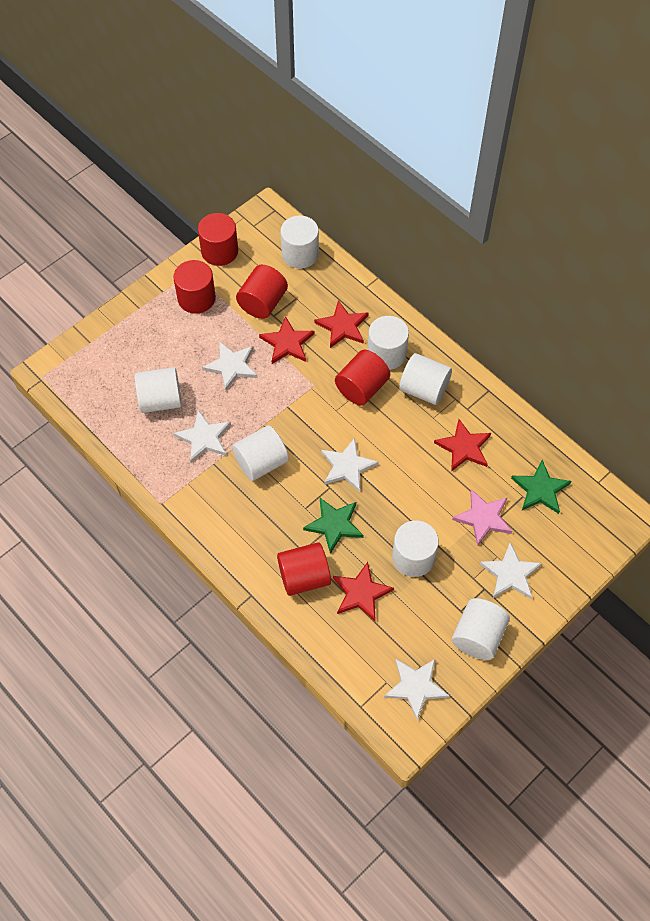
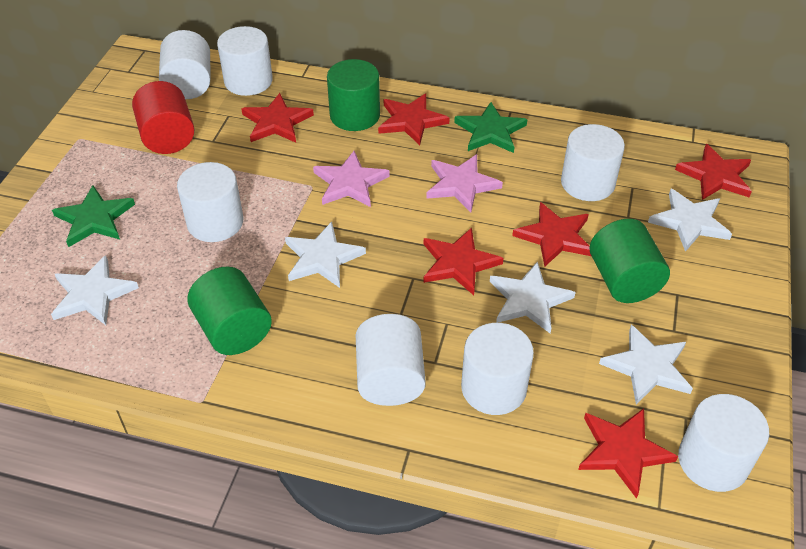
green cylinder: none = 0 -> [187,267,272,355] [327,59,380,131] [590,219,670,303] = 3
pink star: [452,489,512,546] = 1 -> [313,151,390,207] [426,154,503,212] = 2
red cylinder: [173,260,216,314] [198,213,238,266] [236,265,288,319] [277,542,331,596] [335,350,390,406] = 5 -> [132,81,194,154] = 1
red star: [259,316,314,364] [314,300,369,348] [333,562,394,621] [434,419,491,472] = 4 -> [241,93,314,143] [378,94,450,145] [423,228,504,295] [512,202,591,267] [578,408,678,499] [675,144,752,200] = 6

